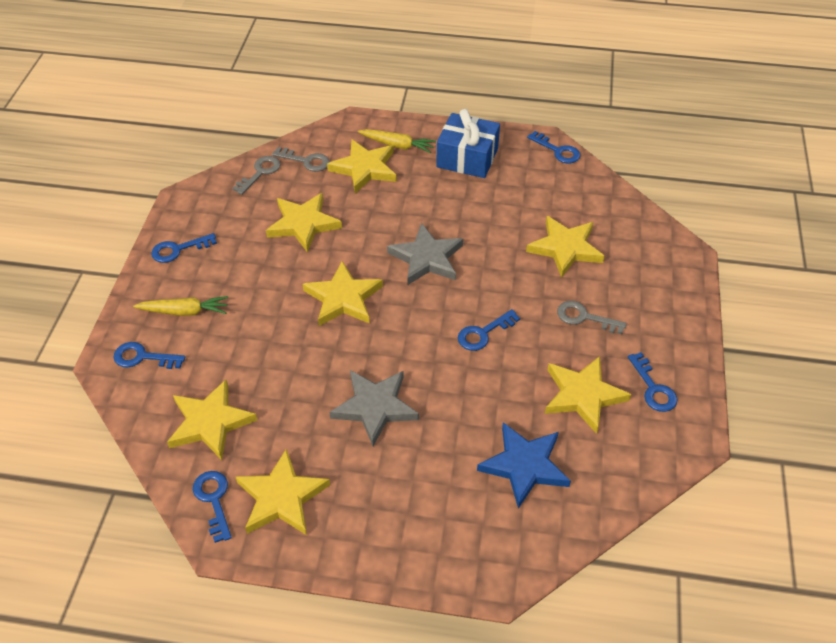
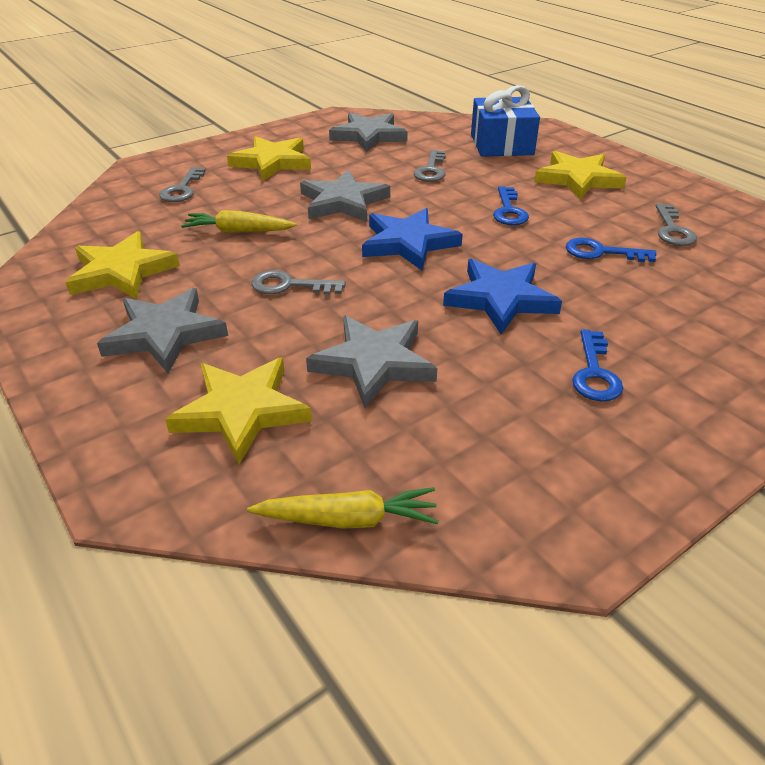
blue key: [113,342,185,369] [151,233,217,263] [193,471,232,543] [458,309,520,351] [527,131,580,163] [628,352,678,412] = 6 -> [493,186,529,225] [566,238,657,262] [572,329,623,401] = 3
blue star: [477,422,571,508] = 1 -> [362,208,463,270] [443,259,562,334] = 2
grey key: [232,156,281,195] [272,147,330,172] [557,301,627,334] = 3 -> [159,167,206,202] [252,270,346,295] [414,150,446,182] [656,204,697,246] = 4
grey star: [329,370,419,446] [387,223,463,285] = 2 -> [97,288,228,373] [300,170,390,222] [306,315,437,408] [329,113,408,152] = 4
yellow star: [167,380,257,460] [236,449,330,535] [266,193,342,252] [303,261,383,326] [327,139,397,193] [526,216,605,278] [545,356,631,434] = 7 -> [65,231,180,299] [165,357,312,464] [227,136,311,181] [534,151,627,199] = 4

